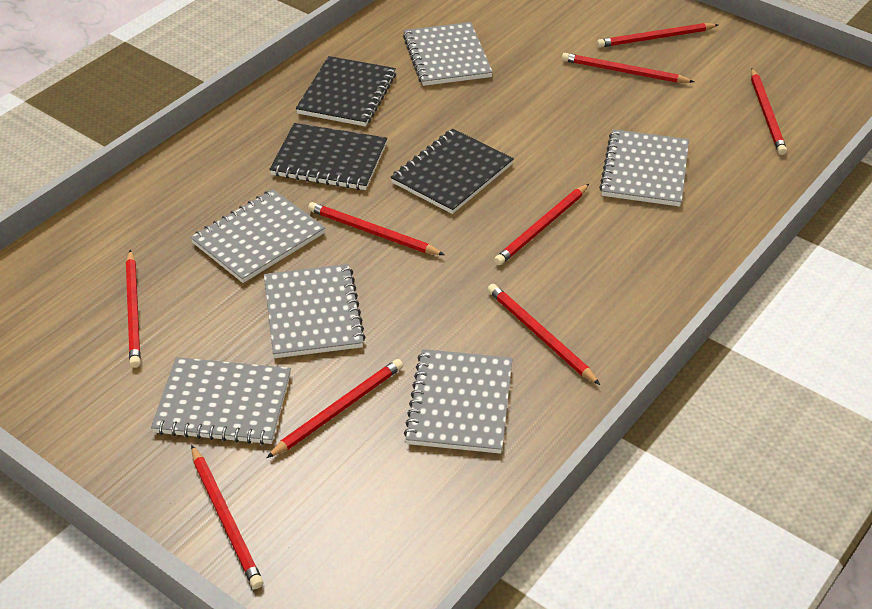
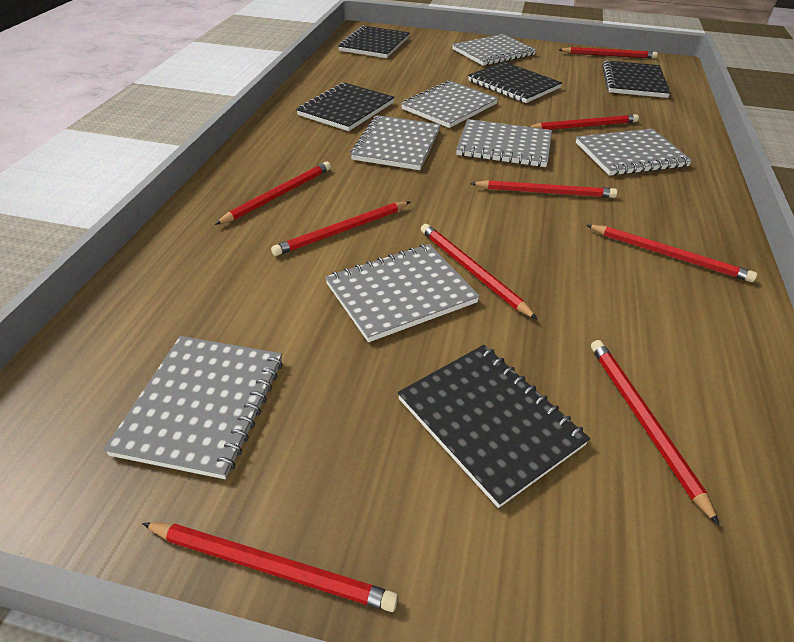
black notebook: [269,123,387,190] [296,56,396,127] [390,129,514,214] = 3 -> [296,83,395,131] [338,25,410,58] [398,345,590,508] [468,62,562,103] [602,60,670,98] = 5
grey notebook: [151,357,291,445] [190,189,325,283] [264,264,366,358] [403,22,493,86] [404,349,513,454] [599,129,689,206] = 6 -> [103,336,283,479] [325,244,480,342] [351,115,441,170] [401,80,498,128] [452,34,536,66] [456,119,552,167] [576,129,692,176] = 7

